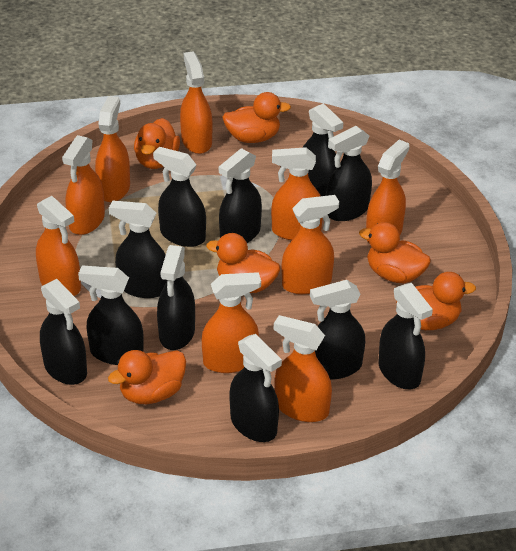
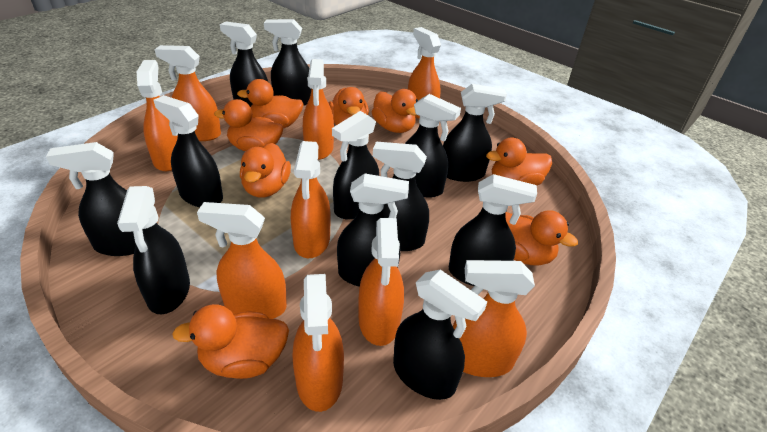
black spray bottle: [40,279,87,385] [78,265,144,365] [109,200,167,298] [153,147,206,247] [157,245,195,350] [219,148,262,243] [229,334,282,442] [303,103,343,196] [310,280,365,380] [326,126,372,221] [379,283,433,389] = 11 -> [46,142,136,256] [117,186,190,314] [154,95,223,207] [220,22,268,107] [264,19,311,106] [332,111,379,220] [337,173,409,287] [373,142,429,251] [393,269,487,400] [405,94,461,198] [443,84,507,182] [449,174,537,286] = 12
orange duck: [108,350,186,404] [134,118,180,169] [206,233,280,293] [222,92,291,143] [359,222,431,283] [396,272,476,330] = 6 -> [172,304,289,379] [214,99,284,151] [237,79,304,128] [240,143,291,198] [329,87,369,125] [372,89,418,133] [486,138,552,186] [505,210,578,266] = 8

